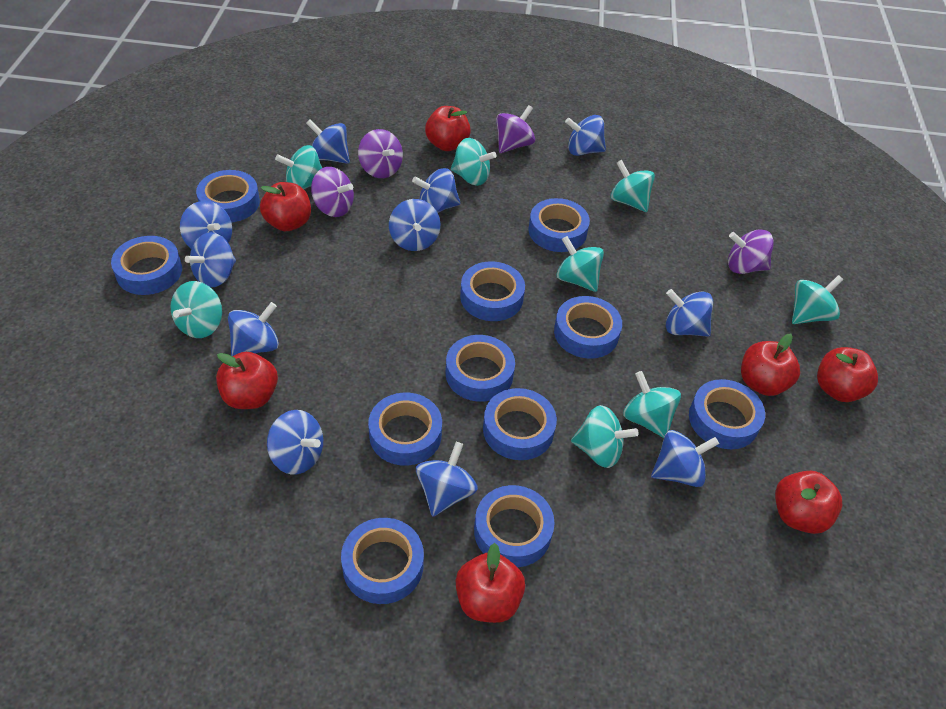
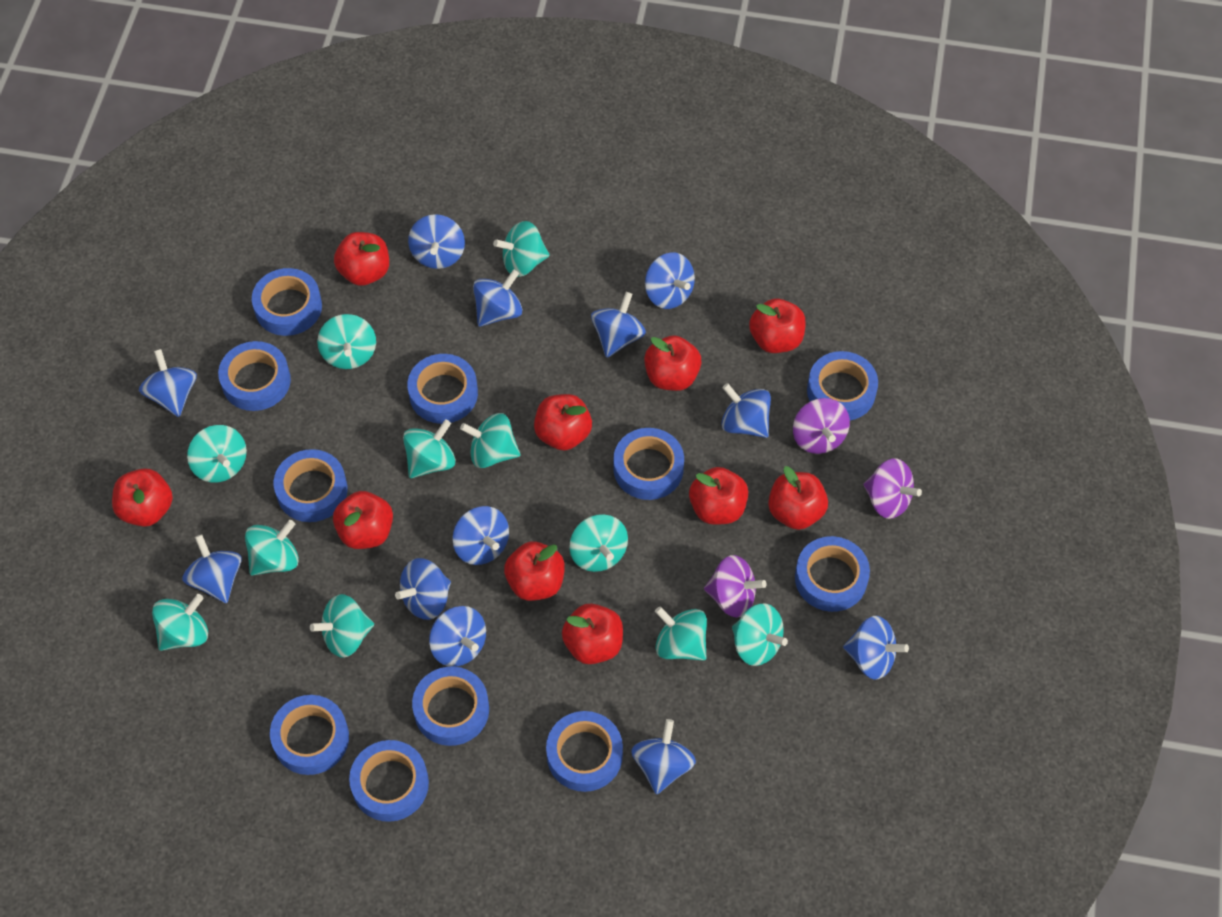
blue spinning top: [180,201,232,249] [185,232,236,287] [228,302,279,356] [267,410,323,475] [306,119,350,164] [389,199,440,251] [412,168,460,213] [416,442,478,517] [565,115,606,156] [651,430,719,487] [666,289,713,337] = 11 -> [139,349,197,417] [182,534,242,603] [395,558,451,620] [408,214,465,269] [429,606,486,667] [452,506,509,565] [473,269,523,327] [591,292,646,358] [631,719,696,794] [645,253,695,309] [721,383,771,438] [843,616,909,680] = 12
purple spinning top: [311,167,354,217] [358,129,403,178] [496,105,535,153] [728,229,774,274] = 4 -> [704,555,767,618] [793,398,850,454] [863,458,922,519] = 3
red apple: [216,352,278,409] [260,182,311,231] [425,106,471,151] [456,543,525,623] [741,334,800,396] [775,471,842,534] [817,347,878,402] = 7 -> [112,468,173,527] [333,491,393,549] [334,232,389,286] [504,541,565,601] [534,394,592,450] [562,603,623,664] [644,335,701,391] [689,467,748,525] [749,298,806,353] [768,466,828,530] = 10
turquoise spinning top: [171,281,222,338] [275,145,322,189] [451,138,496,186] [556,236,604,292] [571,405,639,468] [611,160,655,212] [623,371,681,438] [792,275,843,324] = 8 -> [152,594,208,651] [187,425,247,483] [245,520,299,576] [310,594,374,658] [317,314,376,369] [403,419,456,478] [460,413,520,468] [493,221,550,277] [569,514,628,572] [655,606,707,661] [732,603,788,666] = 11

